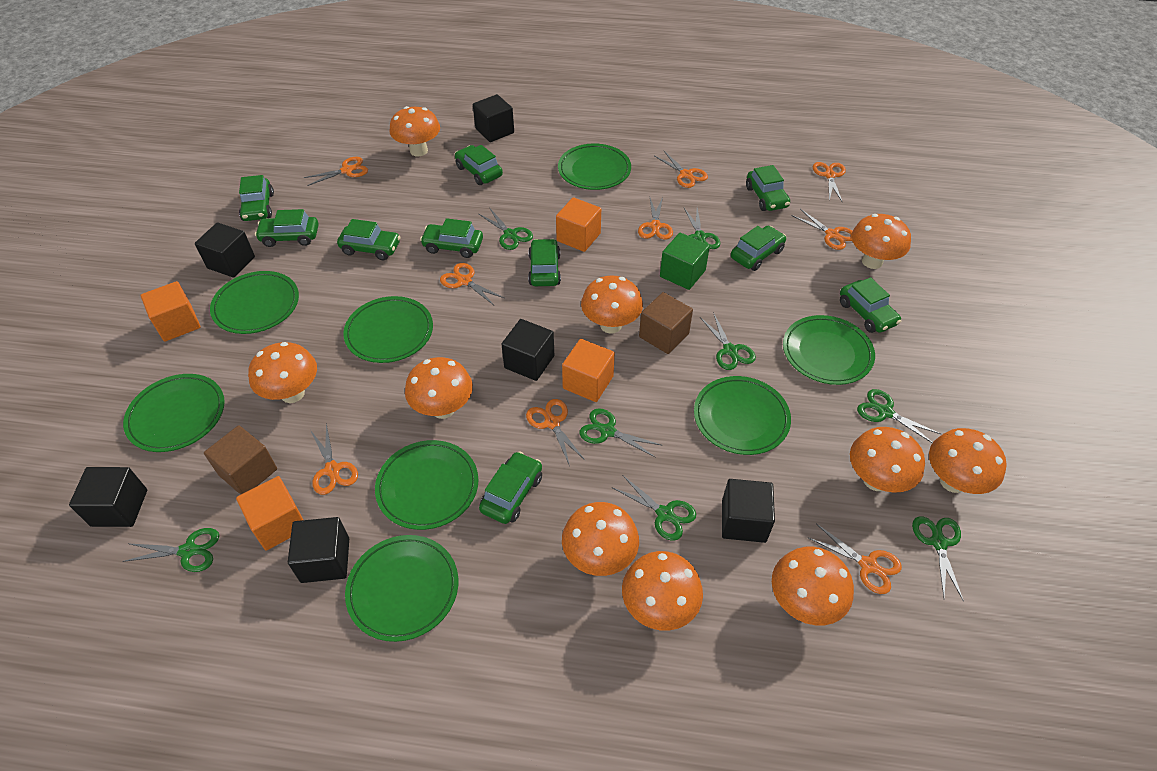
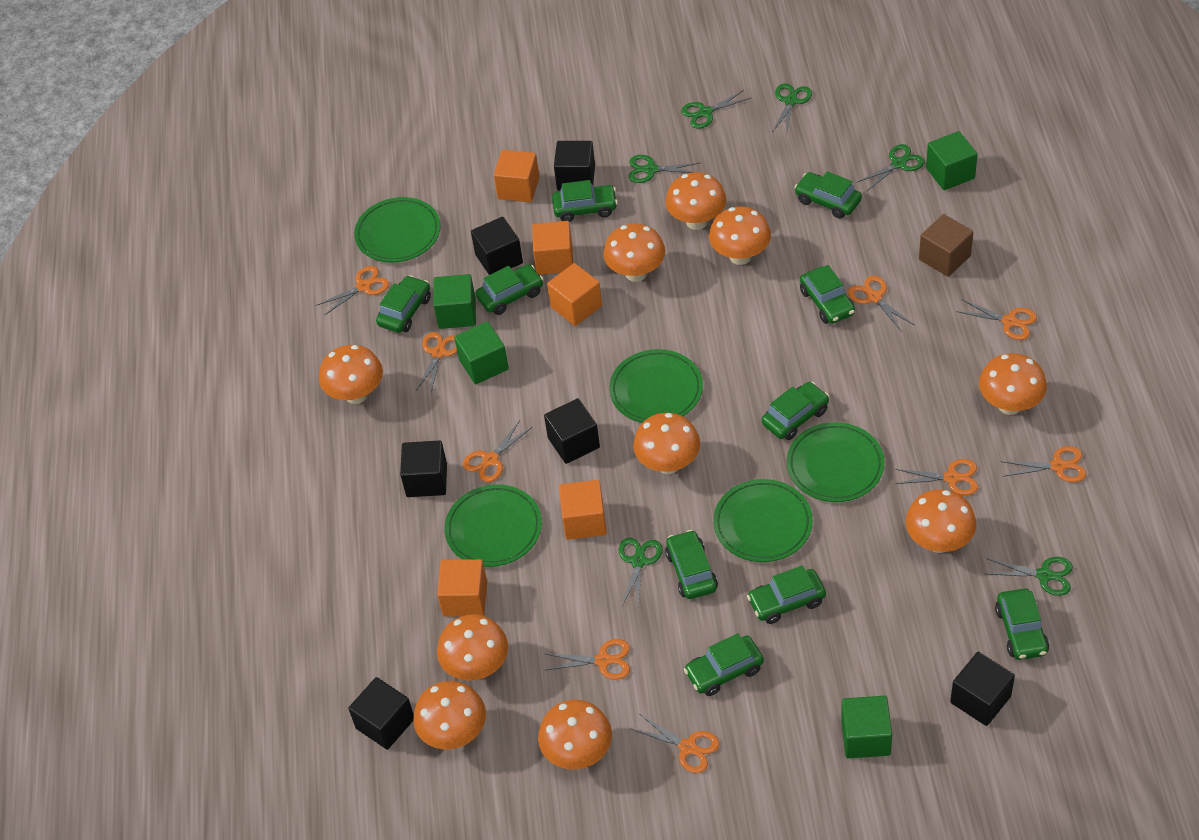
brown cube: [204,425,277,495] [639,292,693,354] = 2 -> [919,214,973,277] = 1
green cube: [660,233,710,290] = 1 -> [433,274,476,329] [454,321,509,384] [841,696,892,758] [926,131,978,190] = 4
green plate: [123,374,225,452] [210,271,299,334] [343,296,433,363] [345,535,458,642] [375,440,479,530] [558,144,631,190] [694,376,791,455] [783,315,875,385] = 8 -> [354,197,441,263] [444,484,542,567] [609,349,703,423] [713,479,813,562] [787,422,885,502] = 5
green scissors: [122,528,219,572] [479,209,533,250] [579,408,663,458] [613,475,696,541] [684,208,720,249] [700,312,756,370] [857,389,941,443] [912,516,964,602] = 8 -> [619,538,663,609] [629,155,699,183] [681,90,751,129] [772,83,812,133] [856,144,925,191] [987,557,1073,596] = 6
orange cube: [140,281,201,342] [236,476,303,551] [556,197,601,252] [562,339,615,402] = 4 -> [437,559,487,616] [494,150,539,202] [532,221,573,275] [547,263,602,326] [559,480,607,540] = 5

